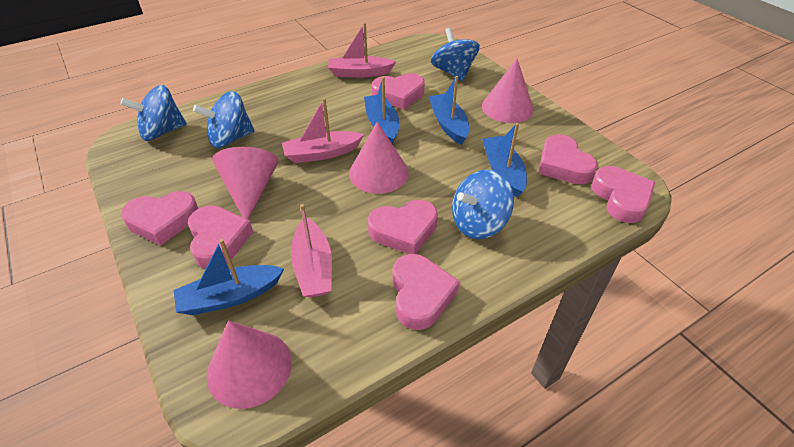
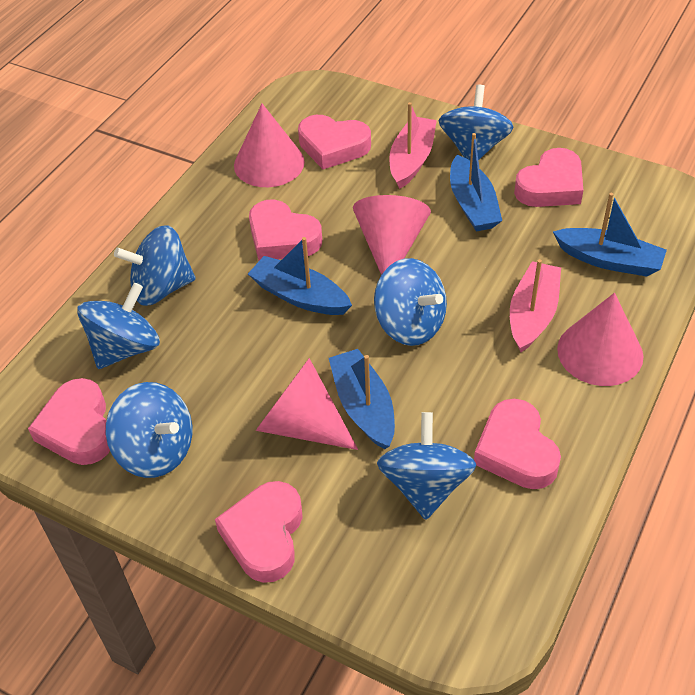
blue spinning top: [120,85,187,141] [193,91,255,148] [431,28,480,81] [452,169,514,239] = 4 -> [77,283,160,369] [106,382,192,478] [114,225,196,306] [374,258,447,346] [377,412,477,520] [439,85,514,161] = 6
pink boat: [282,98,364,163] [291,204,332,297] [328,23,396,77] = 3 -> [389,102,437,189] [510,259,561,352] = 2
pink heart: [121,191,199,246] [188,205,253,269] [368,200,438,254] [372,73,425,110] [392,254,460,330] [539,134,598,184] [591,166,655,223] = 7 -> [28,378,110,465] [215,481,303,583] [249,200,322,261] [298,115,371,169] [474,399,561,489] [514,148,583,207] = 6

